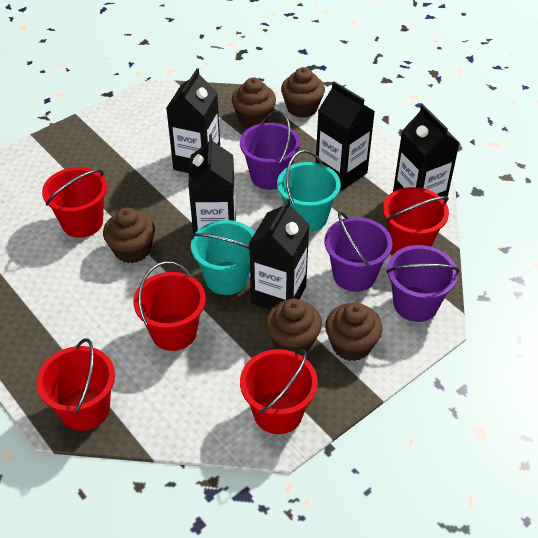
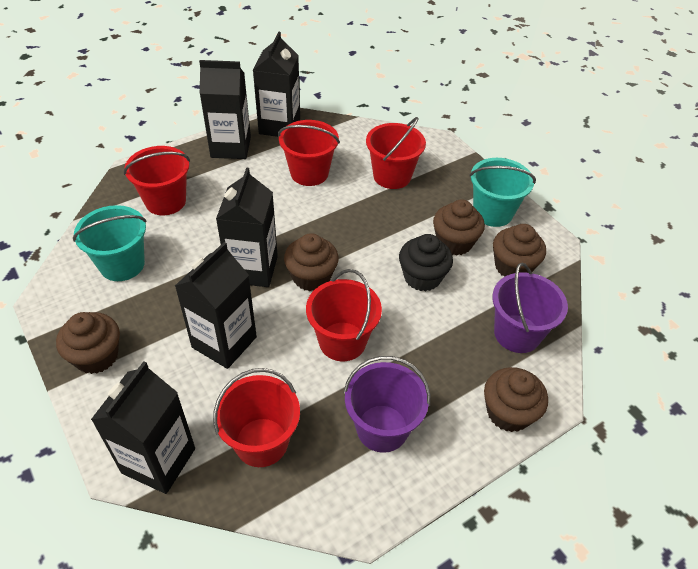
black cupcake: none = 0 -> [399,234,453,292] = 1
purple bucket: [240,111,300,190] [325,211,393,292] [386,245,460,322] = 3 -> [344,356,430,453] [492,262,568,353] = 2

